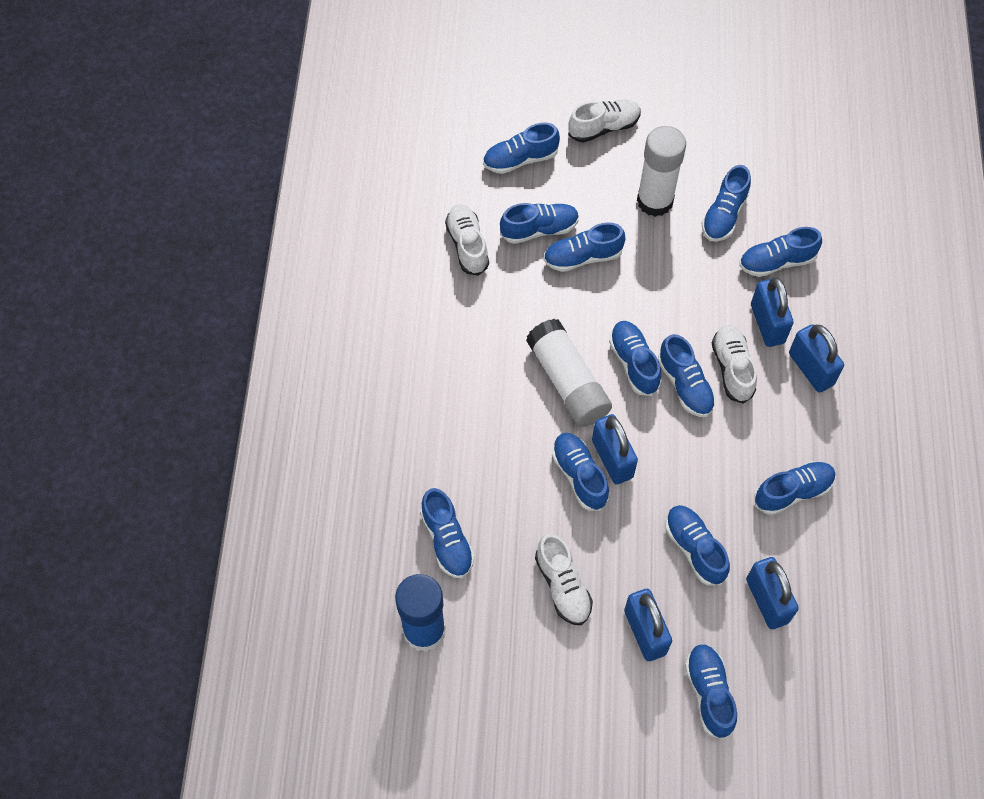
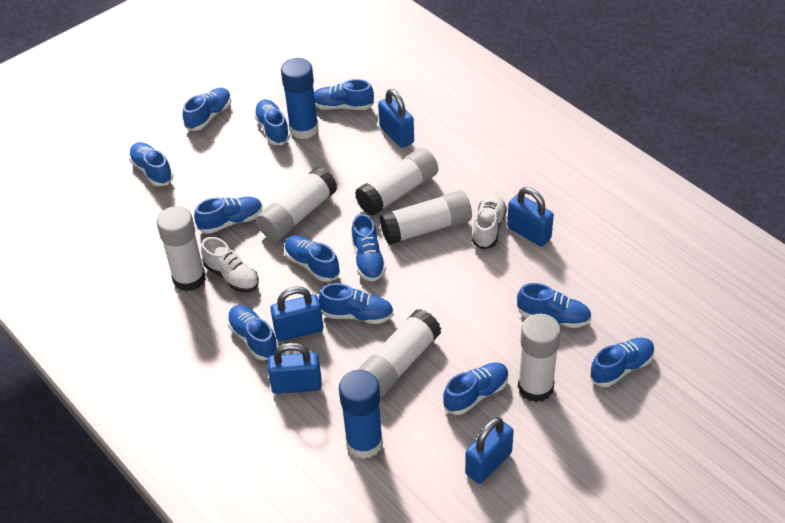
blue glue stick: [395,574,446,652] = 1 -> [281,58,319,139] [339,370,383,459] = 2
white glue stick: [526,319,612,427] [637,126,686,217] = 2 -> [157,206,206,291] [256,167,337,241] [355,148,438,216] [357,309,441,397] [379,190,472,245] [518,314,561,402] = 6
white shoe: [445,204,489,276] [535,534,593,625] [568,100,641,143] [712,325,757,404] = 4 -> [201,237,259,292] [472,194,507,250] = 2

